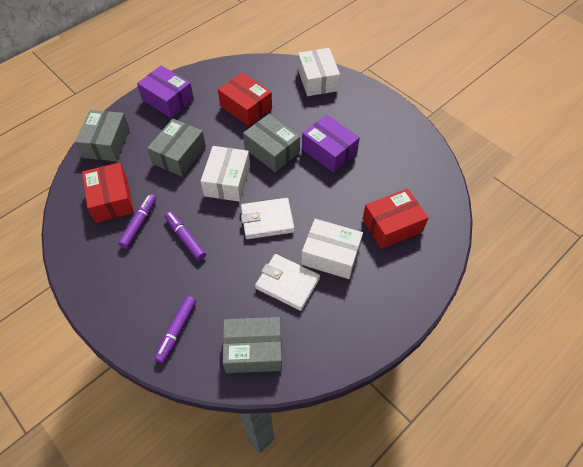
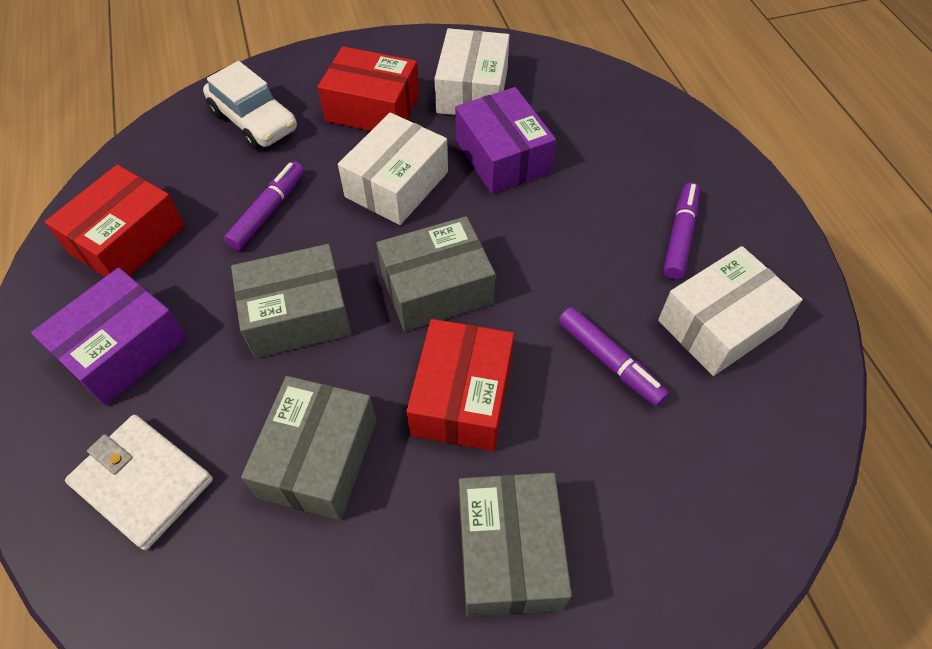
white car: none = 0 -> [203,61,297,150] = 1
white wallet: [241,198,294,239] [255,254,320,311] = 2 -> [65,415,213,550] = 1

